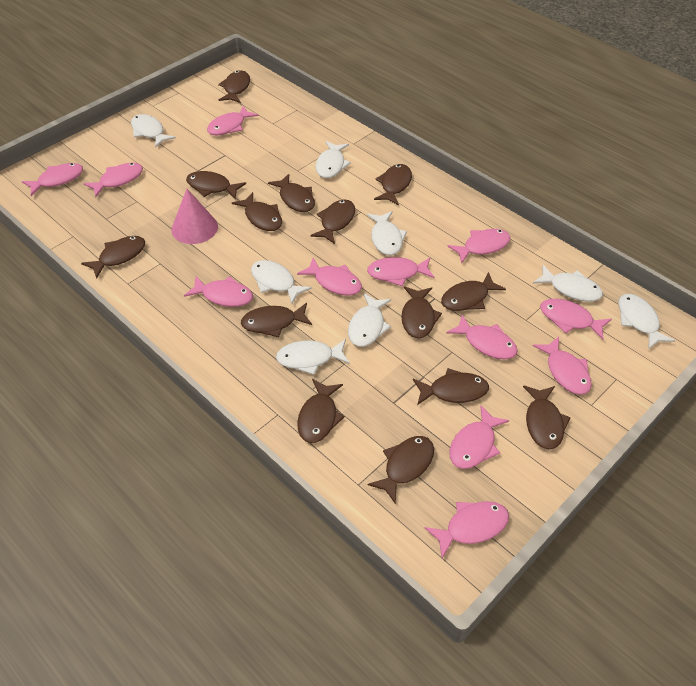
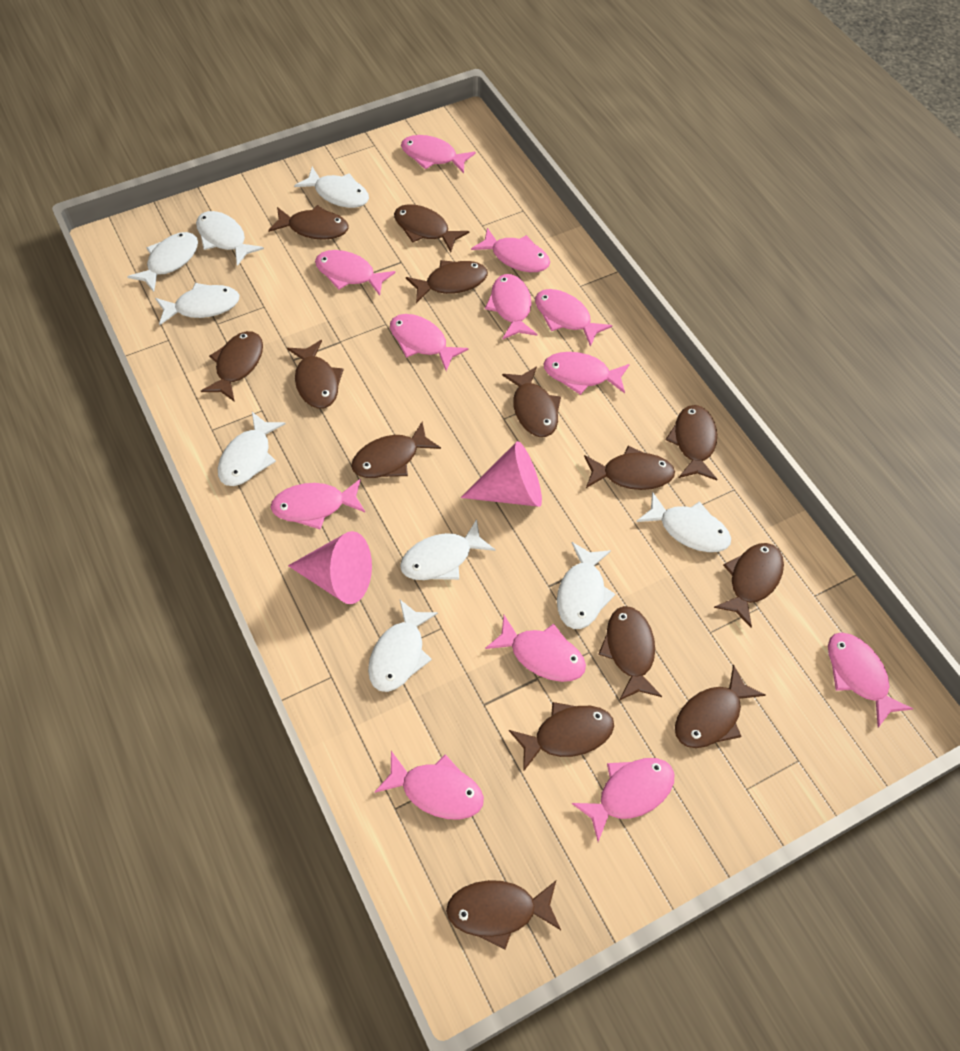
pink cone: [171,189,218,244] = 1 -> [288,531,372,604] [461,441,542,507] = 2
white fish: [131,114,176,148] [251,260,312,304] [276,339,350,375] [315,141,351,178] [348,293,391,347] [367,211,407,255] [533,265,603,302] [619,294,675,349] = 8 -> [127,232,198,292] [155,283,240,325] [196,211,264,266] [218,412,286,486] [294,167,369,208] [368,600,438,692] [400,519,496,580] [557,542,615,629] [636,492,731,552] = 9

